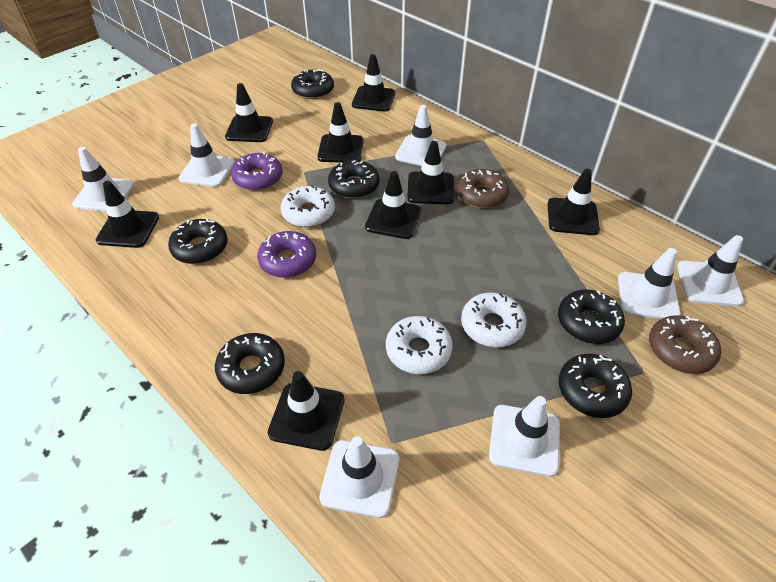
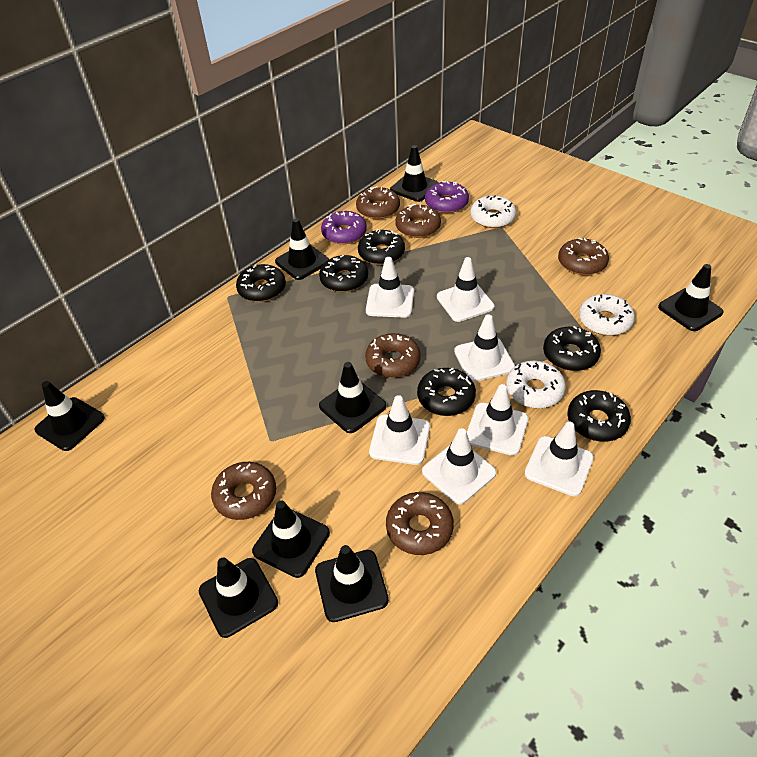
brown donut: [456,169,509,208] [649,315,721,374] = 2 -> [211,462,276,520] [356,186,400,219] [365,333,421,378] [386,492,454,555] [395,204,441,238] [558,238,609,275] = 6

